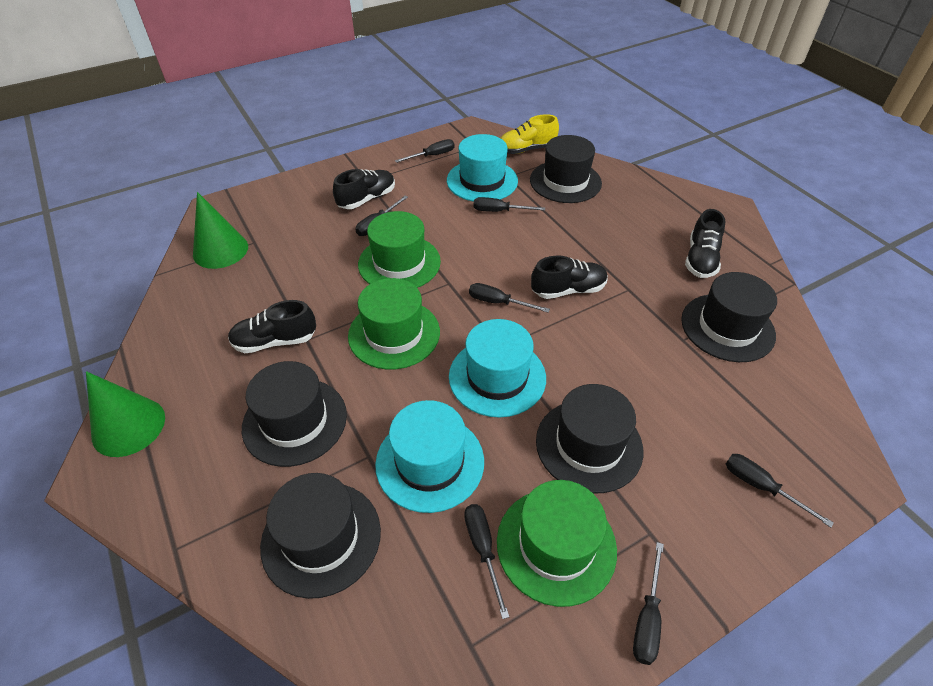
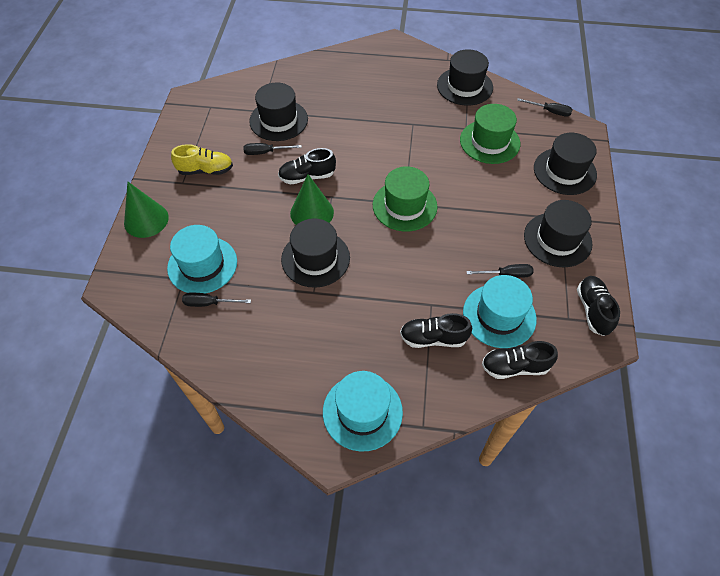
black screwdriver: [355,195,408,236] [395,139,455,163] [464,504,509,619] [469,283,550,313] [474,197,545,212] [633,542,664,665] [726,454,834,528] = 7 -> [182,293,251,307] [243,143,302,155] [466,264,534,278] [517,98,573,117] = 4
green hat: [348,278,440,370] [358,211,441,288] [497,480,617,607] = 3 -> [373,166,437,232] [460,104,520,164] = 2

